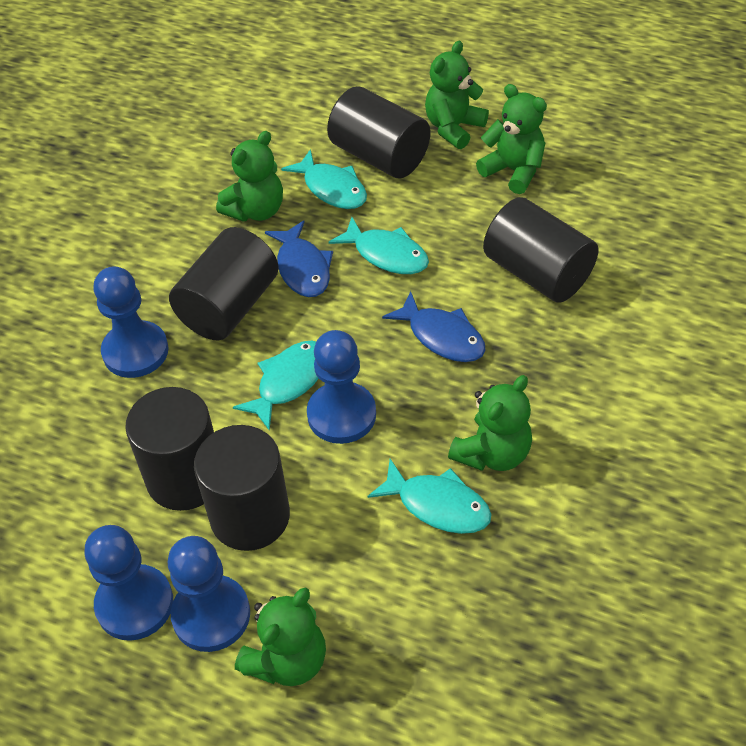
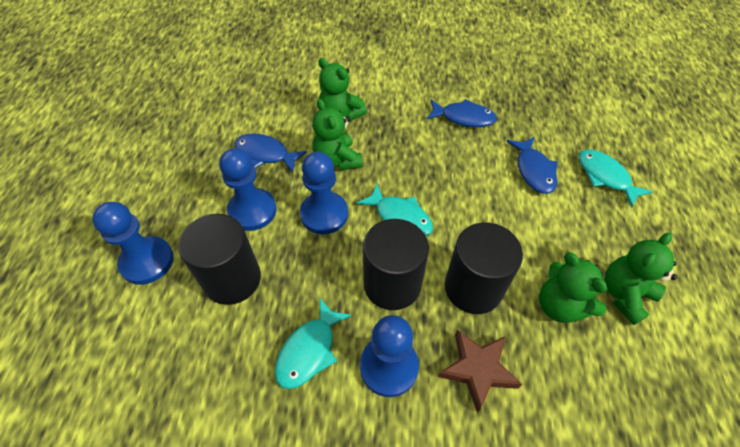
black cylinder: [125,387,214,511] [169,227,279,340] [194,425,290,551] [327,86,431,178] [483,197,598,303] = 5 -> [178,214,261,305] [363,219,429,310] [445,223,523,314] = 3
blue fish: [265,220,333,297] [382,291,486,362] = 2 -> [235,133,307,173] [426,99,497,127] [506,136,558,194] = 3
brown star: none = 0 -> [438,330,522,413] = 1
green teddy bear: [216,131,283,222] [235,587,326,686] [425,41,489,149] [448,375,532,471] [476,84,547,194] = 5 -> [312,99,363,170] [318,58,367,122] [539,252,607,323] [604,233,677,325] = 4
turquoise fish: [233,341,319,431] [281,149,367,209] [328,217,429,274] [367,459,492,534] = 4 -> [275,298,352,389] [357,184,433,237] [579,149,653,208] = 3

